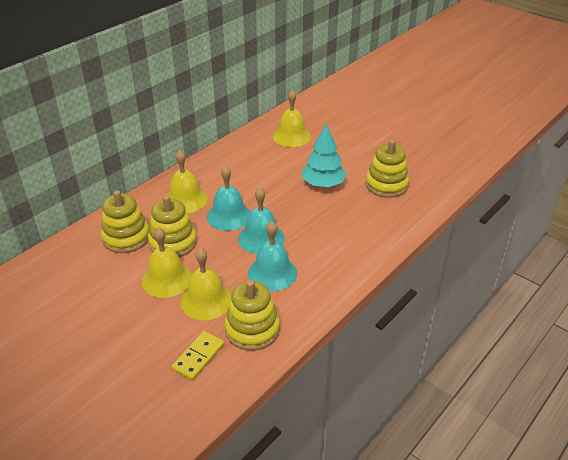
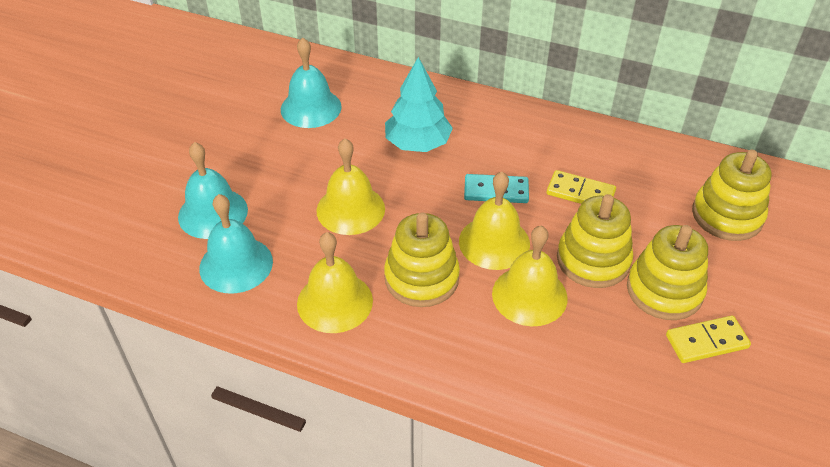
turquoise domino: none = 0 -> [464,174,529,203] = 1
yellow domino: [172,331,224,381] = 1 -> [547,170,616,204] [666,316,751,363] = 2

